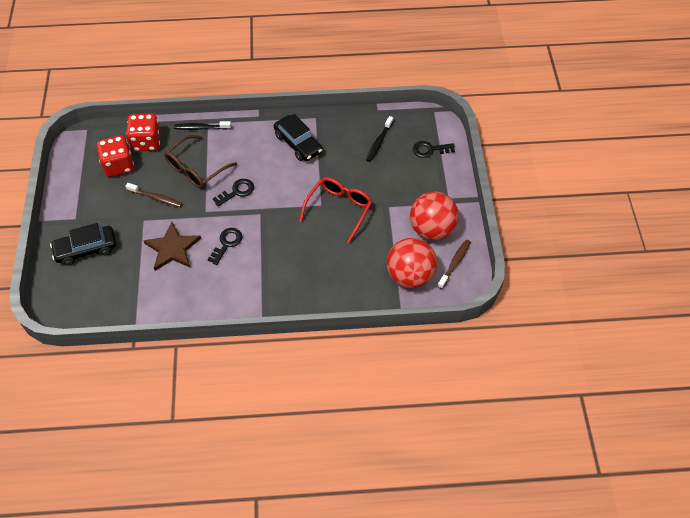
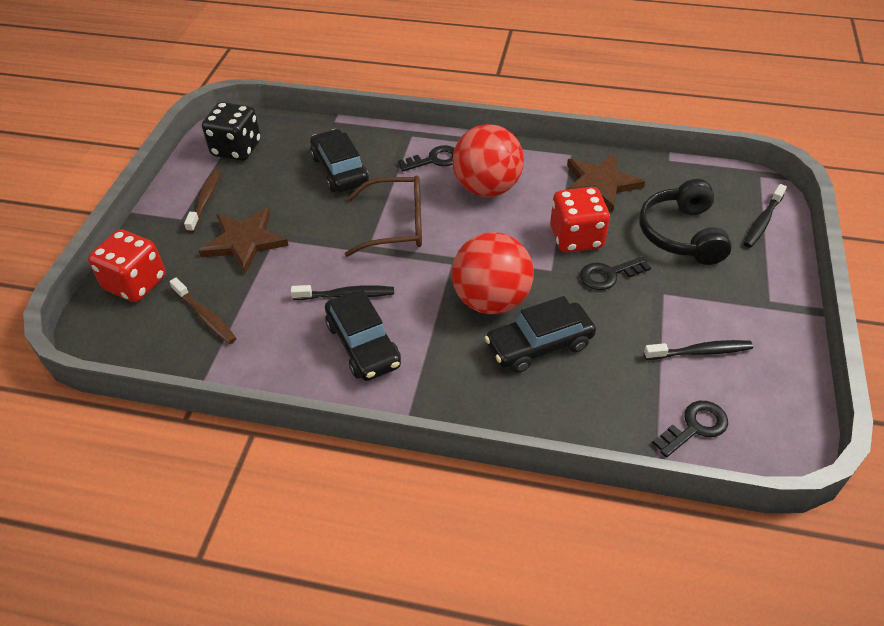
black car: [50,223,116,266] [274,114,322,161] = 2 -> [310,129,369,192] [325,290,401,381] [485,296,596,373] = 3
black dice: none = 0 -> [202,102,261,161] = 1
black headphones: none = 0 -> [639,179,732,265] = 1
black toothbrush: [174,121,231,130] [366,116,393,162] = 2 -> [291,285,394,300] [644,340,753,360] [743,184,787,248] = 3
brown star: [143,222,201,271] = 1 -> [199,208,289,274] [566,153,645,212] = 2
red glasses: [299,177,372,243] = 1 -> none = 0

